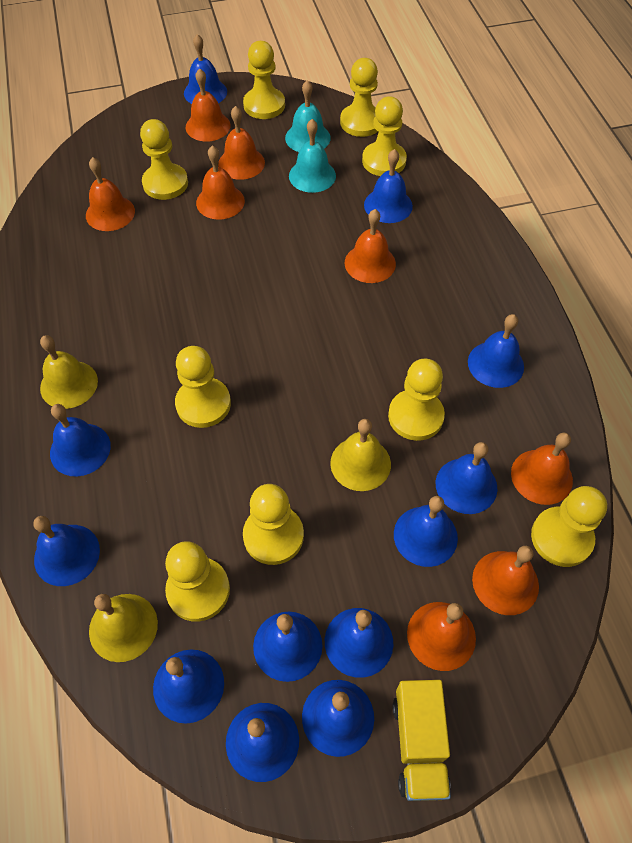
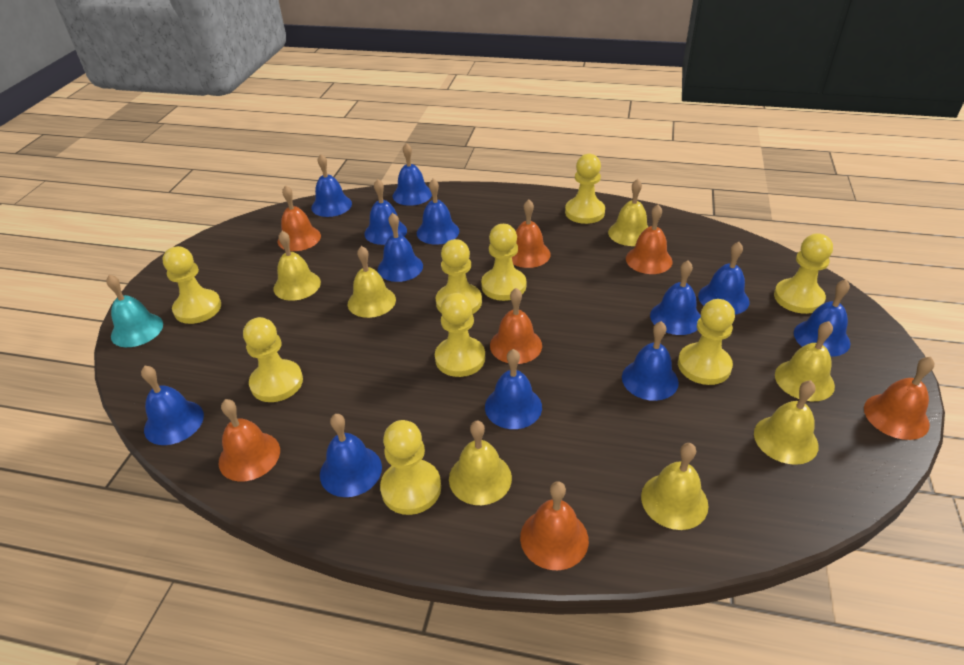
orange bell: [86,157,135,231] [186,68,231,142] [196,146,245,220] [218,106,265,180] [345,209,396,283] [407,602,476,671] [472,546,539,615] [511,433,573,505] = 8 -> [219,399,280,481] [278,185,321,251] [490,288,542,364] [512,199,551,268] [520,481,589,570] [626,205,673,274] [864,357,934,440] = 7
turquoise bell: [285,80,331,152] [289,119,336,193] = 2 -> [106,275,163,347] = 1
yellow bell: [40,335,98,409] [89,594,158,662] [330,419,391,491] = 3 -> [274,231,321,301] [348,246,396,318] [449,421,512,505] [608,179,648,246] [641,443,709,530] [754,380,819,465] [775,321,835,401] = 7
yellow truck: [393,680,451,801] = 1 -> none = 0

